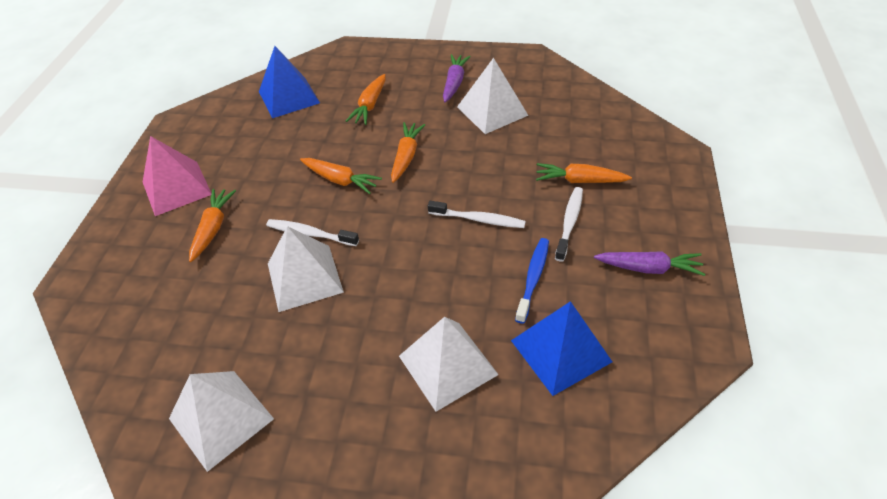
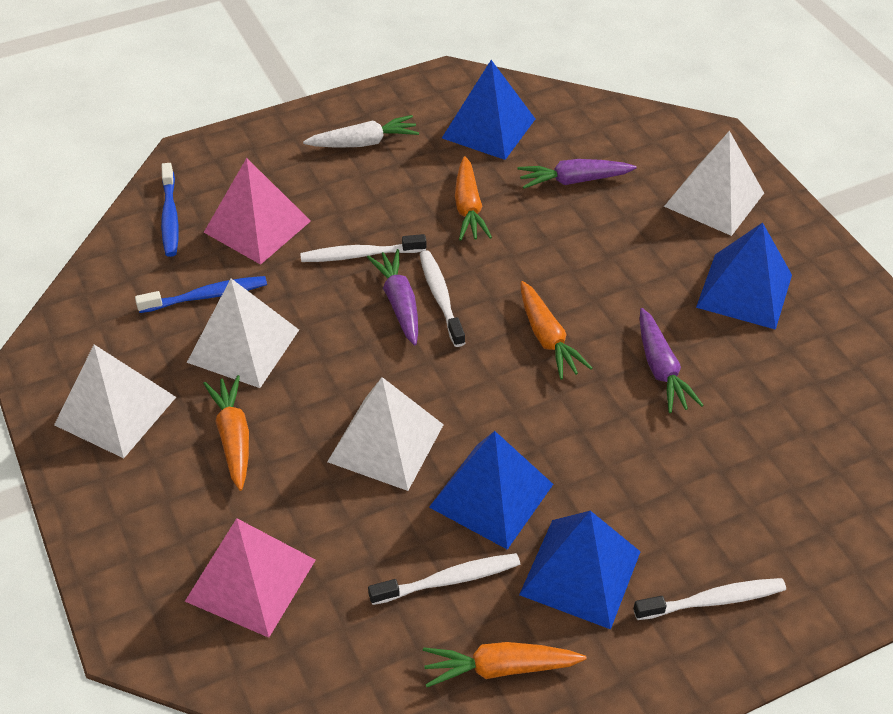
blue pyramid: [259,46,320,118] [511,301,612,396] = 2 -> [429,431,553,550] [442,60,535,160] [519,511,641,629] [696,223,792,330] = 4
blue toothbrush: [515,238,549,324] = 1 -> [135,276,267,313] [161,163,179,257] = 2
orange carrot: [189,189,236,262] [300,158,382,194] [346,74,385,125] [391,122,425,183] [536,163,632,183] = 5 -> [203,375,249,491] [423,642,587,687] [455,156,492,241] [520,281,593,379] = 4
pink pyramid: [143,136,212,216] = 1 -> [185,518,316,638] [204,158,311,265] = 2
purple carrot: [443,54,471,102] [594,251,705,276] = 2 -> [367,249,418,345] [518,159,637,189] [640,308,704,413] = 3
white carrot: none = 0 -> [303,115,419,148] = 1
white toothbrush: [266,219,359,246] [428,201,526,228] [555,187,583,262] = 3 -> [300,234,426,262] [368,553,520,605] [419,250,465,347] [633,578,786,620] = 4

